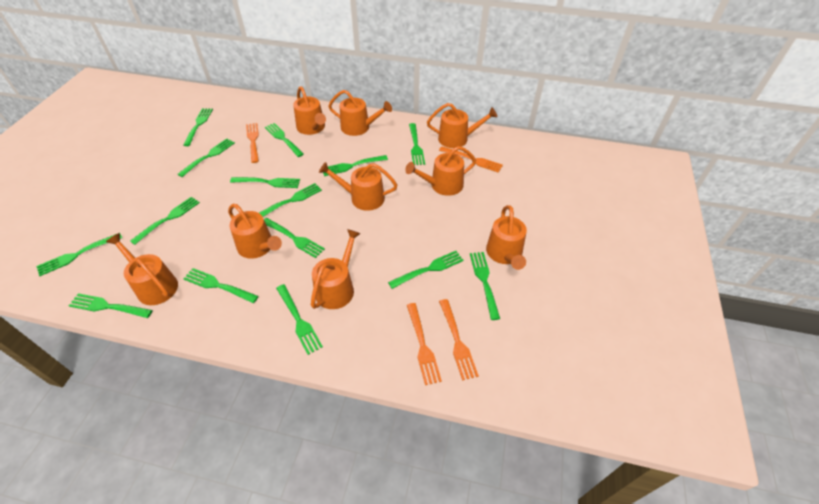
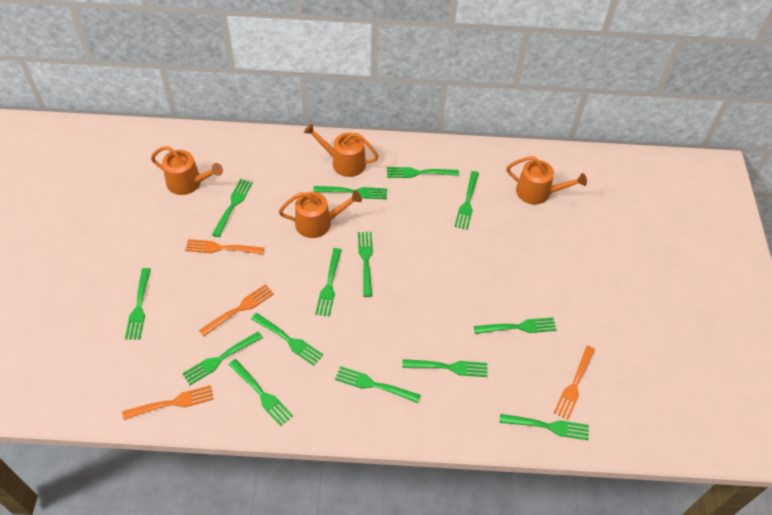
green fork: [36,234,122,276] [69,293,152,318] [130,197,200,245] [178,138,235,177] [183,108,213,146] [183,268,259,303] [230,177,300,188] [259,183,322,217] [264,218,325,258] [265,123,304,157] [276,284,323,355] [323,155,388,176] [388,251,464,289] [409,123,425,165] [470,252,500,320] = 15 -> [125,268,151,340] [182,332,263,385] [212,179,253,237] [229,359,293,426] [251,313,323,366] [313,186,387,200] [315,248,342,317] [335,366,421,403] [358,232,373,297] [387,167,459,178] [402,359,488,377] [454,171,479,230] [474,317,556,334] [500,414,589,440] = 14
orange watering can: [106,233,178,305] [228,204,282,259] [293,86,326,135] [311,229,361,309] [319,162,397,211] [328,90,392,136] [405,146,476,196] [427,103,497,148] [486,205,527,270] = 9 -> [151,146,223,195] [279,190,362,238] [304,123,379,177] [506,156,587,205] = 4

